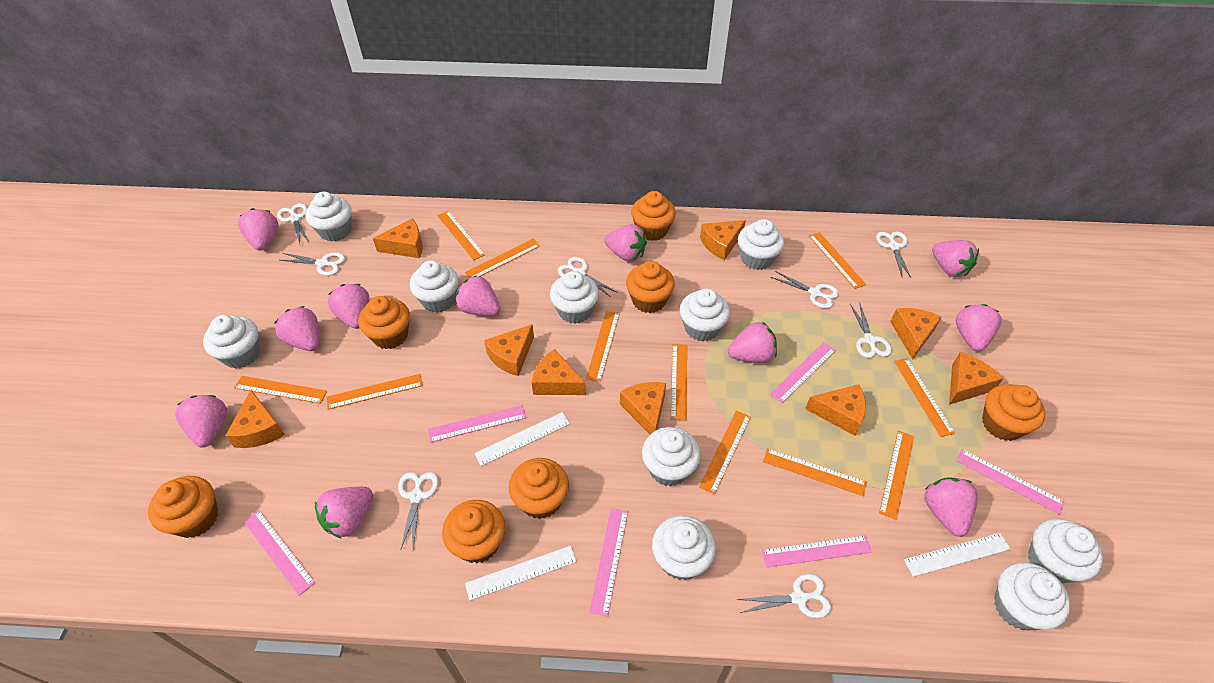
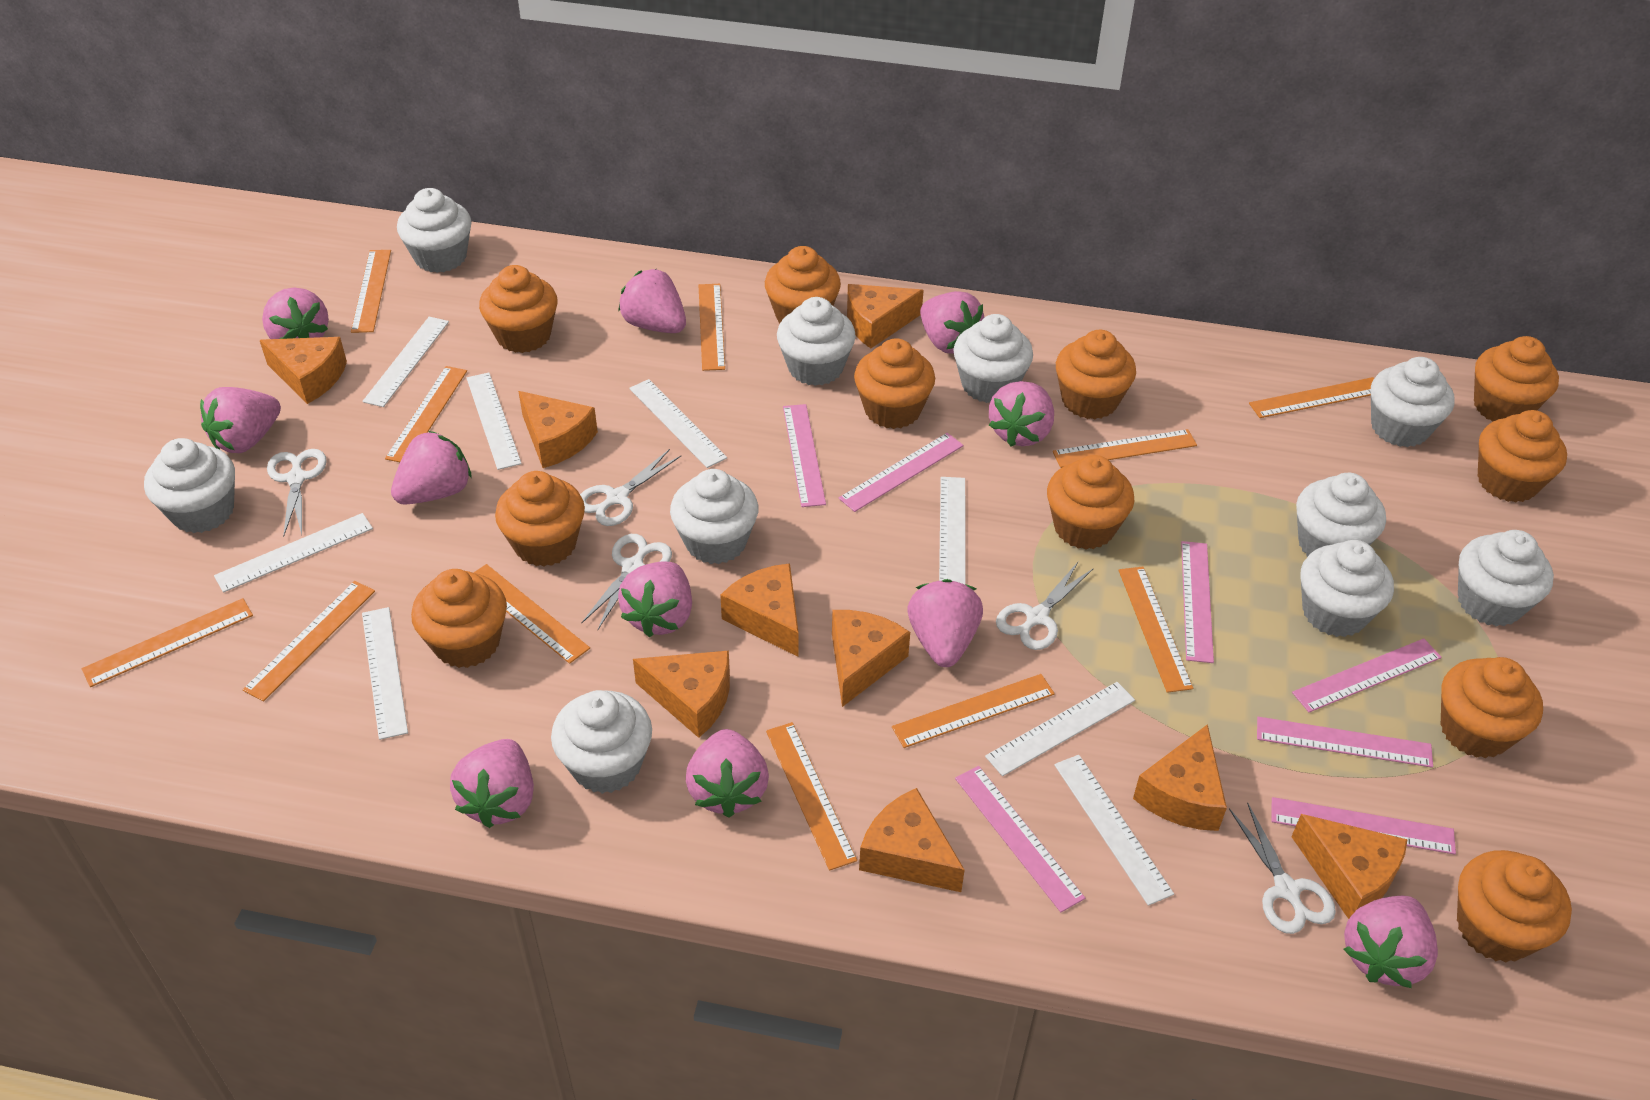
orange cupcake: [148,476,218,538] [358,296,410,349] [442,500,505,563] [509,458,569,519] [626,261,675,313] [631,191,676,241] [982,384,1046,441] = 7 -> [411,569,507,668] [479,265,558,353] [495,471,585,567] [765,246,841,324] [854,338,935,429] [1047,455,1134,549] [1056,330,1136,420] [1441,657,1543,758] [1457,850,1572,963] [1474,336,1559,422] [1478,410,1567,503] = 11
pink ruler: [243,510,315,596] [428,405,526,443] [589,508,628,616] [761,535,872,567] [770,342,836,403] [956,449,1065,515] = 6 -> [783,404,826,507] [839,433,964,512] [955,766,1085,912] [1181,541,1214,663] [1257,717,1433,768] [1271,797,1456,855] [1292,638,1442,713] = 7
white ruler: [465,546,577,601] [474,412,570,466] [904,533,1011,577] = 3 -> [214,513,373,593] [362,317,449,407] [362,607,408,740] [467,372,522,470] [629,379,727,468] [939,477,966,584] [985,682,1135,776] [1054,755,1174,906] = 8
white scissors: [277,203,309,244] [280,252,345,276] [398,472,439,551] [558,257,616,297] [737,574,831,618] [771,271,839,309] [850,302,892,358] [876,232,911,278] = 8 -> [267,449,327,537] [580,449,681,526] [581,534,672,630] [996,562,1094,650] [1229,802,1336,934] = 5

